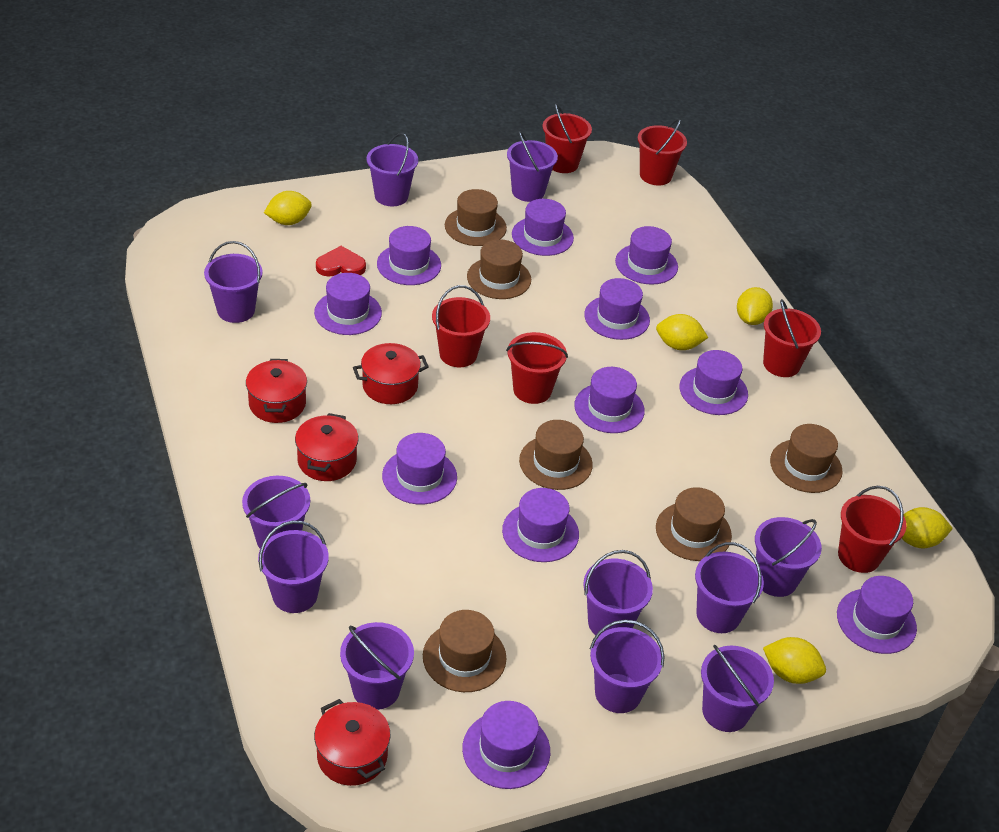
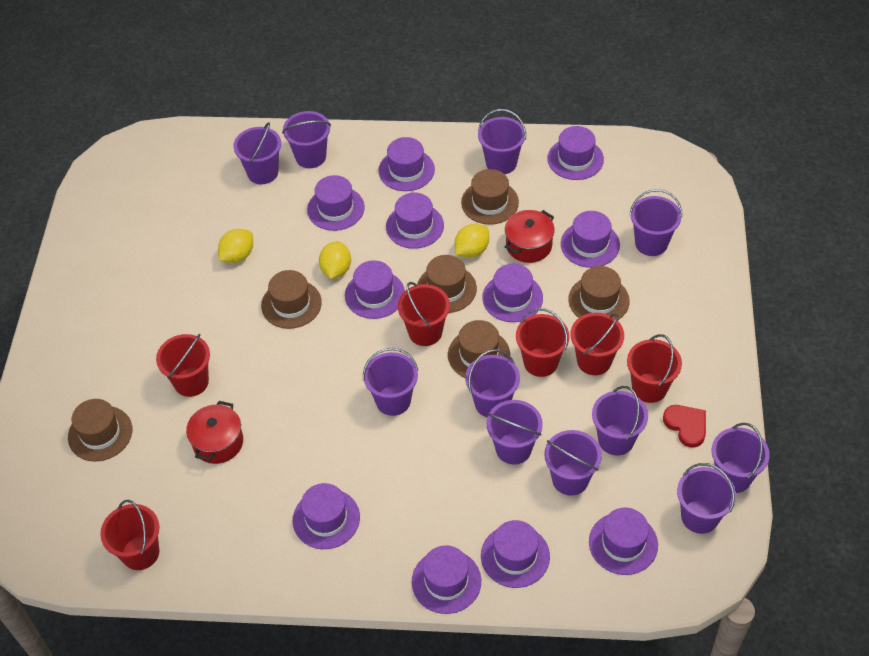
red pot: [246,359,307,423] [295,413,359,481] [314,699,391,786] [353,343,429,404] = 4 -> [186,401,243,464] [505,210,555,263] = 2
yellow lemon: [264,191,312,225] [656,314,708,350] [737,287,773,325] [763,637,826,684] [902,507,953,549] = 5 -> [218,229,253,263] [319,241,351,279] [454,224,489,258] = 3

